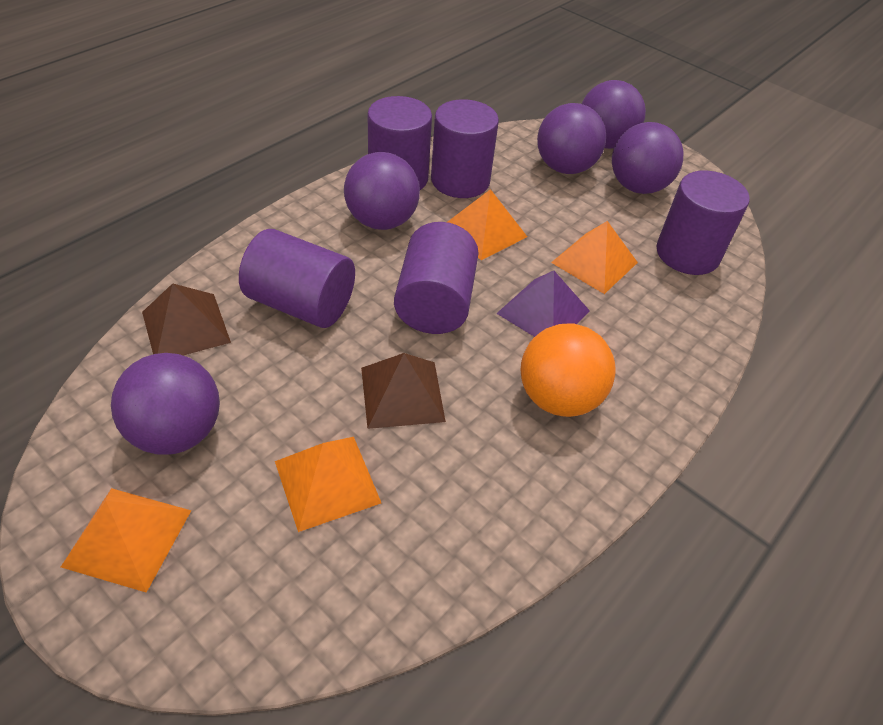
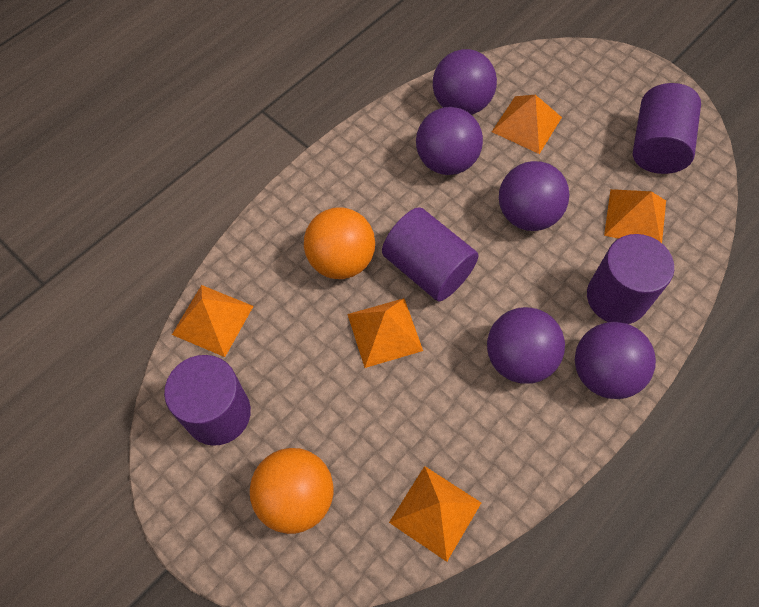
brown pyramid: [142,283,231,355] [361,353,446,429] = 2 -> none = 0
orange ball: [521,324,616,417] = 1 -> [250,448,334,534] [304,207,375,279] = 2
orange pyramid: [61,488,192,593] [275,437,381,532] [447,189,527,260] [551,221,638,294] = 4 -> [172,285,253,357] [347,298,423,368] [389,466,481,562] [492,95,562,154] [604,189,666,243] = 5
purple cylinder: [239,229,355,328] [367,96,432,190] [394,222,479,334] [431,99,499,198] [657,171,750,275] = 5 -> [164,355,251,446] [382,207,478,301] [587,234,674,324] [633,83,701,174] = 4
purple pyramid: [496,271,590,337] = 1 -> none = 0

